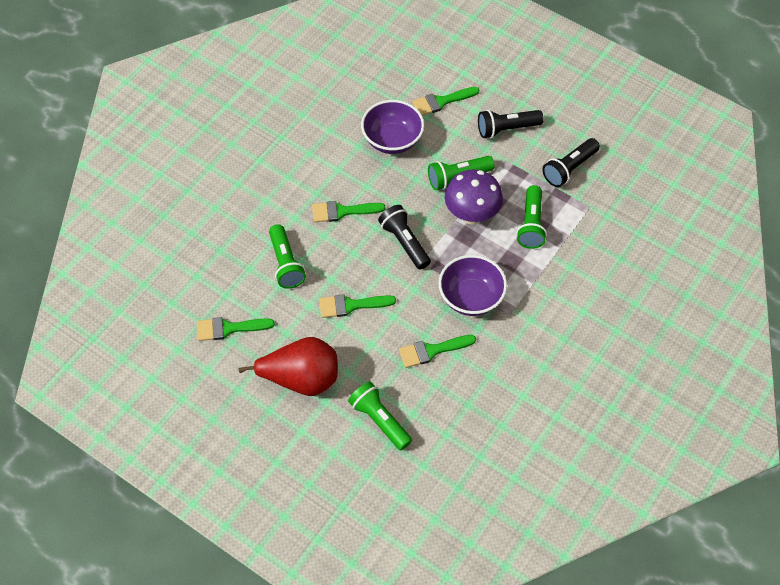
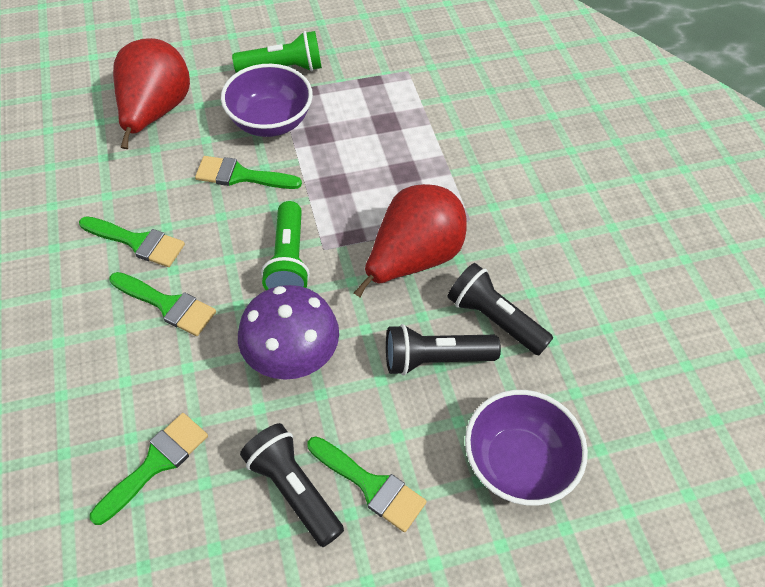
green flashlight: [269,224,306,289] [348,381,412,450] [428,156,495,190] [516,185,547,249] = 4 -> [232,31,322,73] [261,201,310,290] = 2
red pear: [238,337,338,396] = 1 -> [113,38,190,149] [354,184,467,297] = 2

